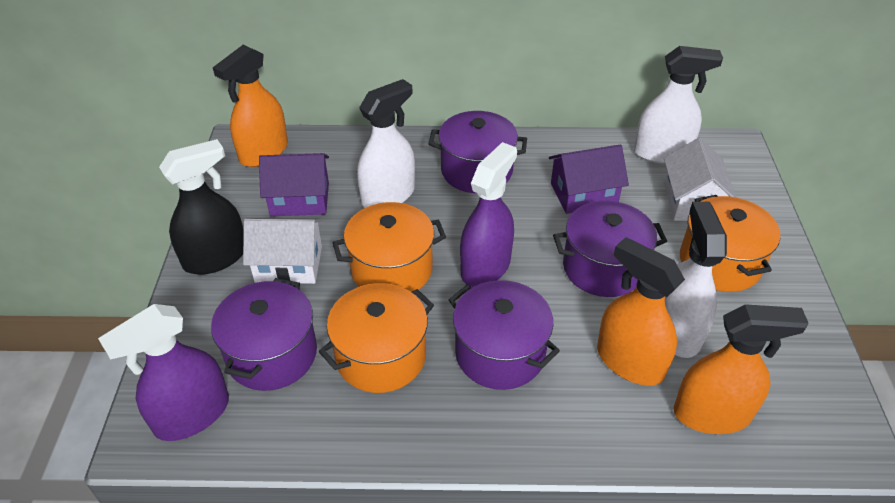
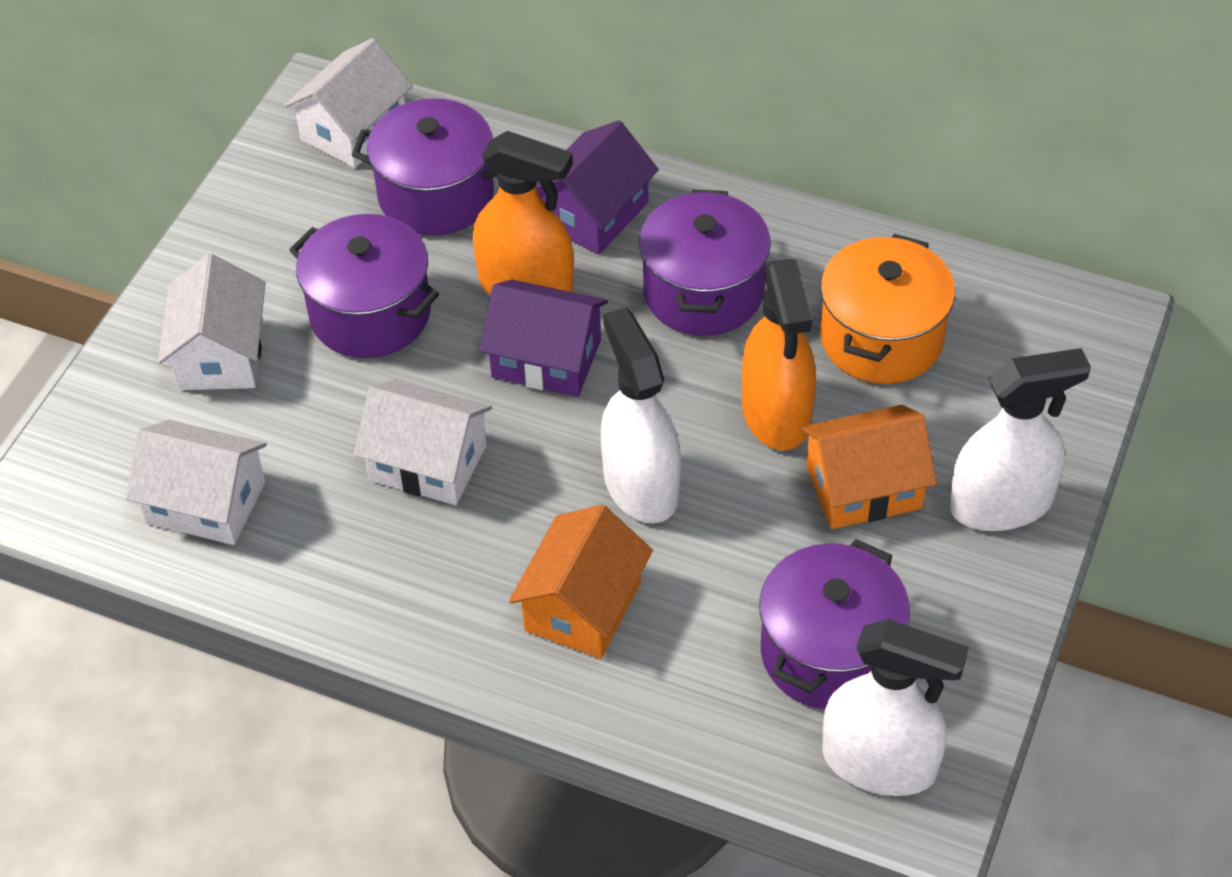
black spray bottle: [159,139,244,274] = 1 -> none = 0
orange house: none = 0 -> [509,505,653,659] [800,405,937,529] = 2
orange pot: [319,283,434,393] [333,202,446,292] [680,195,781,292] = 3 -> [820,234,955,384] = 1
orange spray bottle: [213,45,288,167] [597,237,685,386] [674,304,809,434] = 3 -> [473,131,574,294] [742,259,816,450] = 2
purple spray bottle: [98,304,229,441] [460,142,517,287] = 2 -> none = 0
white house: [243,218,322,284] [664,138,736,221] = 2 -> [126,420,267,545] [158,254,266,390] [284,38,413,168] [354,379,492,505] = 4

